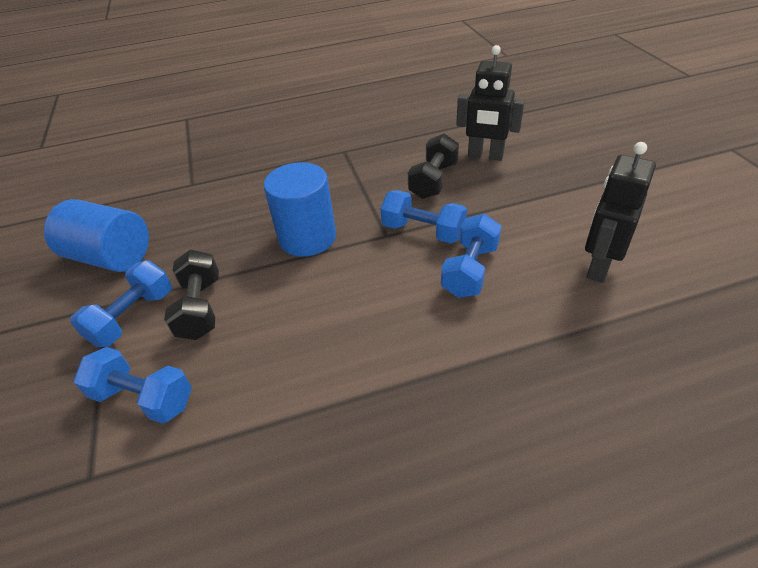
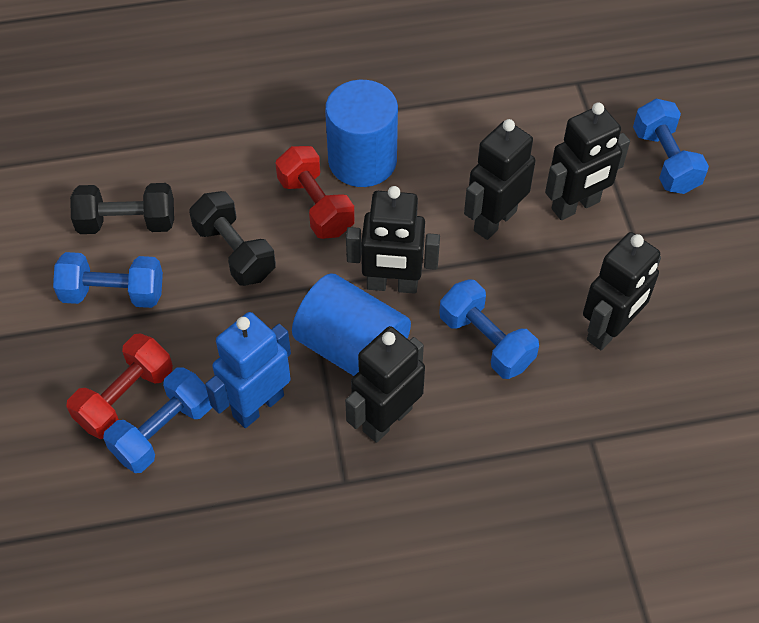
black robot: [456,45,525,161] [585,142,656,283] = 2 -> [345,326,425,443] [346,186,440,294] [464,119,535,240] [545,102,630,220] [583,232,661,350] = 5
blue robot: none = 0 -> [205,312,291,428] = 1
red dumbbell: none = 0 -> [66,333,173,439] [275,146,355,239] = 2

